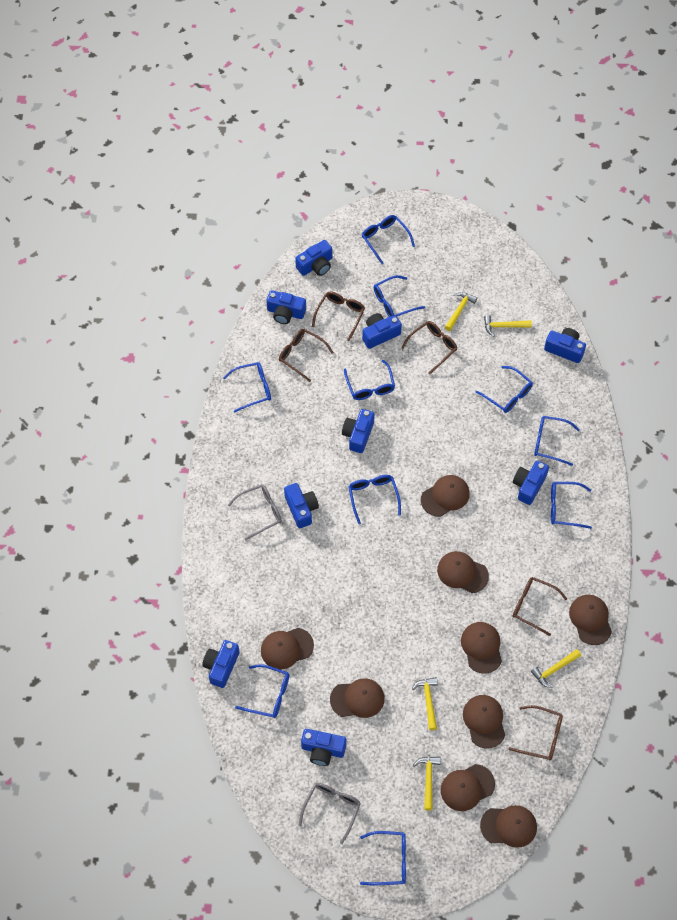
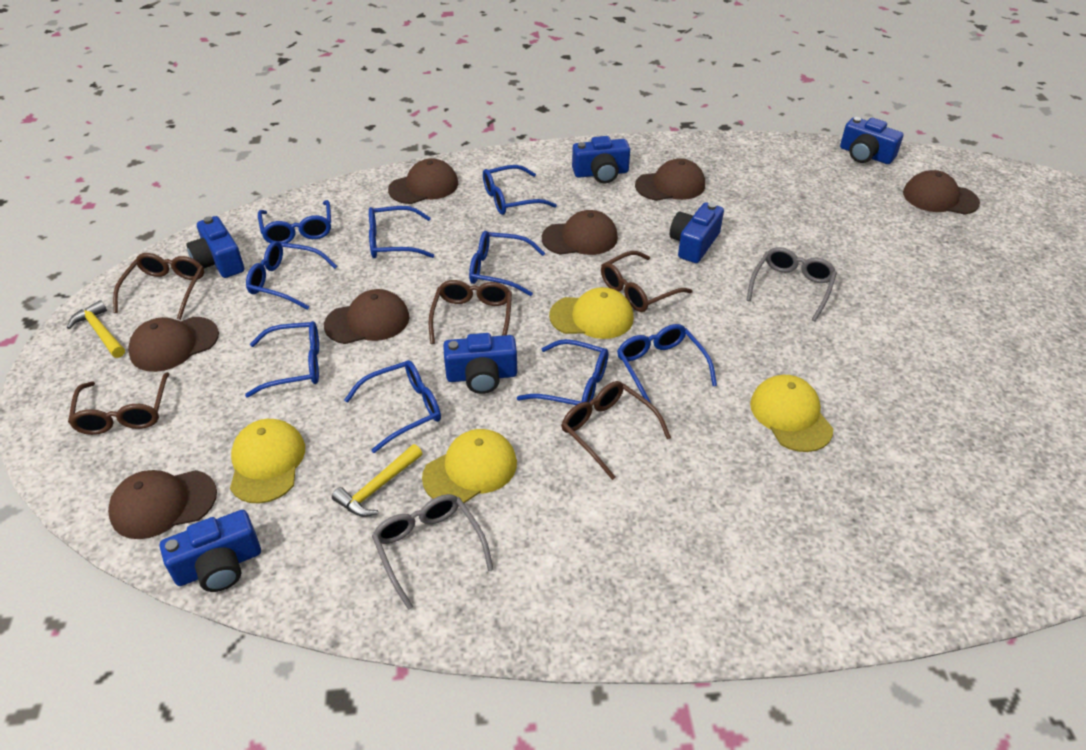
blue camera: [202,640,239,688] [266,290,306,324] [284,483,319,528] [295,240,332,276] [301,729,347,766] [342,409,375,453] [362,313,402,349] [513,461,549,505] [544,328,586,363] = 9 -> [160,510,261,592] [186,216,244,278] [443,333,517,394] [572,136,630,183] [670,202,724,263] [840,117,903,164] = 6
blue glasses: [223,362,271,413] [235,664,289,718] [344,360,395,400] [348,475,401,524] [360,831,406,885] [362,215,415,264] [374,275,425,317] [476,366,533,413] [534,416,580,466] [551,482,592,529] = 10 -> [245,321,319,398] [246,241,337,310] [258,200,331,243] [344,360,441,453] [369,206,434,258] [469,231,545,296] [483,165,557,215] [517,339,608,405] [617,324,717,404] = 9
brown cap: [261,628,314,669] [330,678,385,718] [421,475,470,517] [437,551,489,593] [441,764,495,811] [461,622,502,674] [463,695,505,749] [480,805,537,848] [569,595,612,645] = 9 -> [108,470,217,539] [128,317,219,372] [324,289,409,344] [388,158,458,204] [542,210,618,255] [635,158,705,201] [903,170,980,215] = 7
yellow cap: none = 0 -> [230,419,305,504] [422,429,517,503] [549,287,634,339] [750,375,833,452] = 4
yellow hammer: [412,677,438,730] [414,757,441,811] [445,292,477,331] [484,315,532,337] [531,649,581,687] = 5 -> [67,300,125,358] [332,444,423,517] = 2

